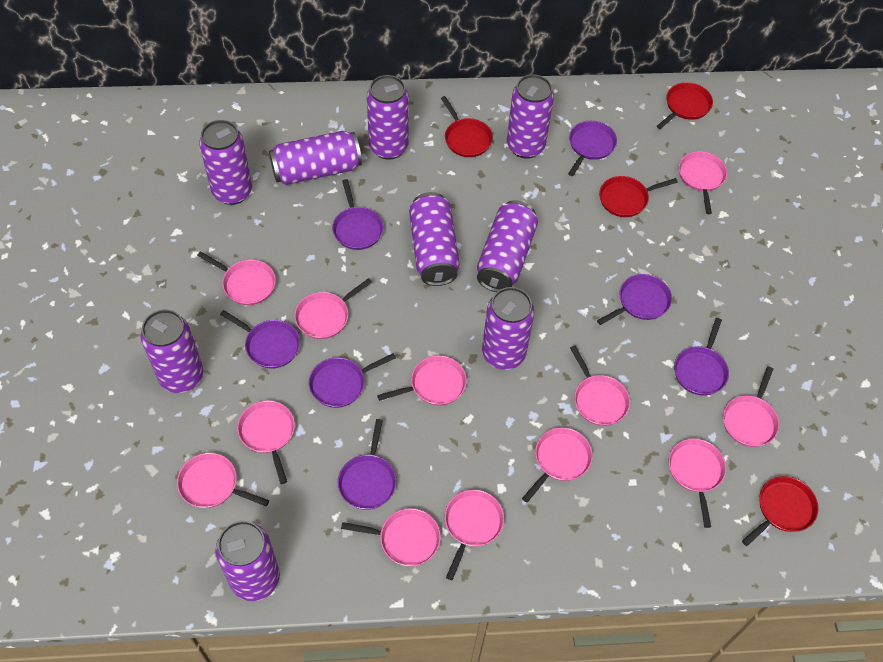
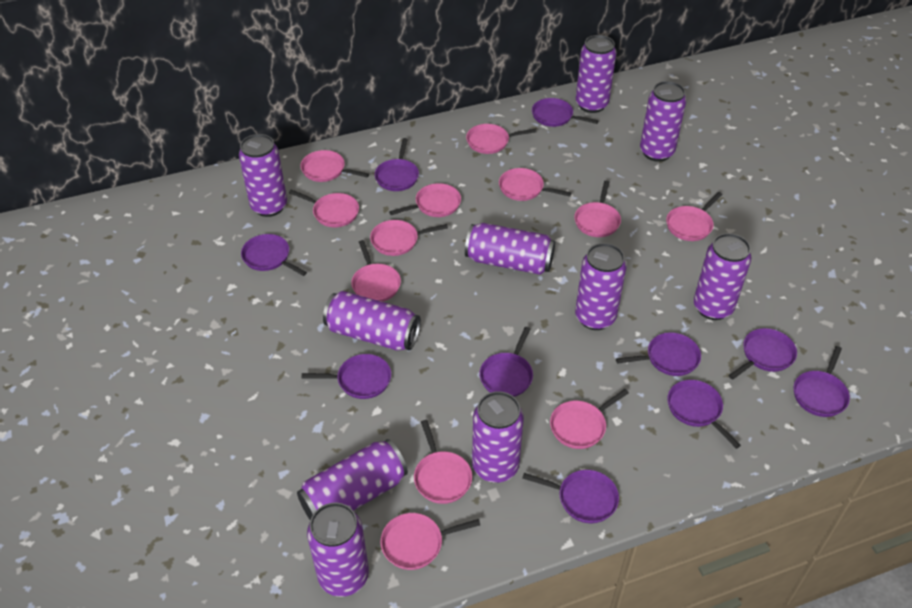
purple can: [141,310,203,393] [199,120,252,205] [216,521,280,601] [269,131,362,185] [367,75,409,160] [409,192,460,286] [477,200,538,292] [482,287,534,370] [507,74,554,159] = 9 -> [239,134,287,217] [297,439,408,520] [307,503,369,597] [323,291,421,351] [465,223,555,275] [472,391,524,483] [575,243,626,330] [576,35,616,113] [640,81,686,162] [694,233,751,320] = 10
purple pan: [220,310,300,369] [309,353,396,408] [332,179,383,250] [338,419,397,510] [568,121,617,176] [597,274,672,325] [674,318,729,396] = 7 -> [241,234,307,276] [302,354,391,399] [374,138,419,191] [479,327,533,397] [523,470,619,523] [532,98,599,127] [616,332,701,376] [667,380,741,449] [729,328,797,380] [794,346,850,417] = 10
red pan: [441,96,493,157] [599,176,678,217] [657,82,713,129] [742,476,819,546] = 4 -> none = 0

